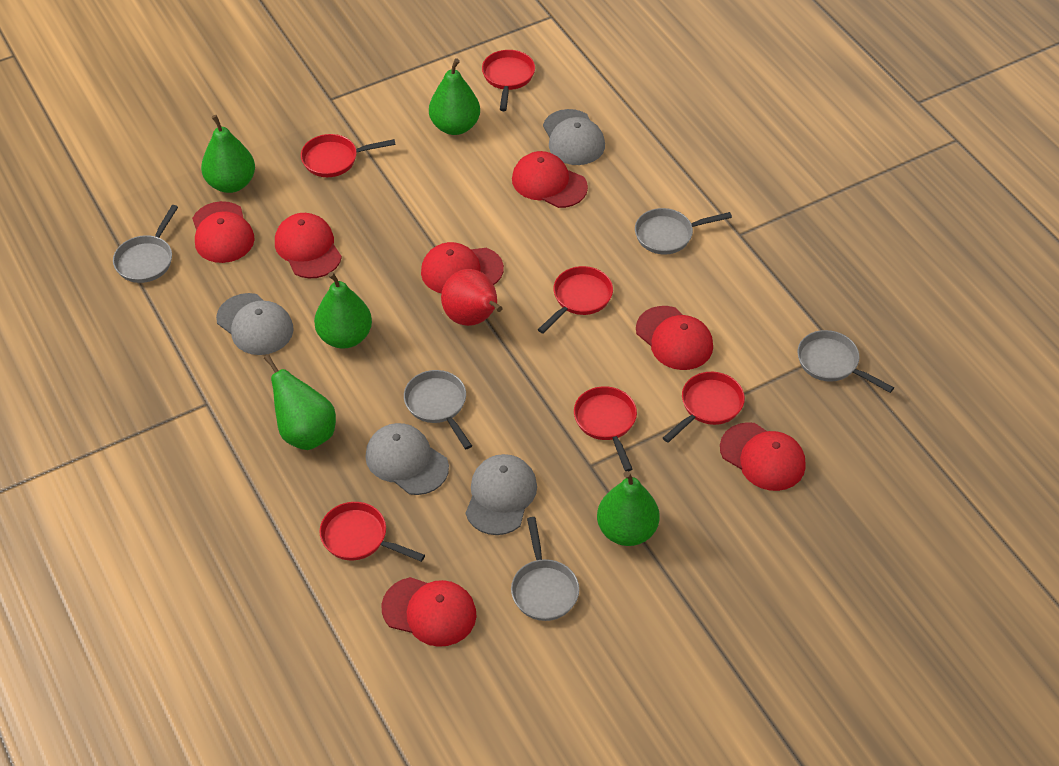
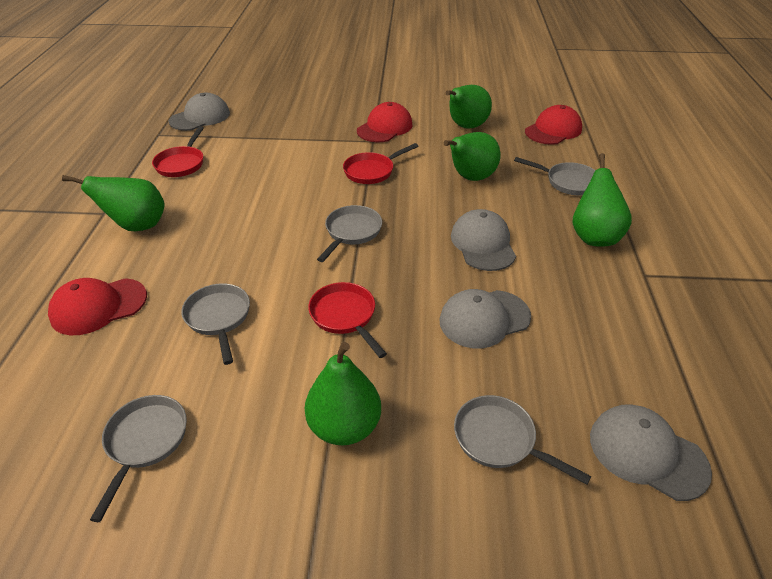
red cap: [192,201,255,263] [275,213,342,278] [381,577,476,647] [421,242,504,293] [512,151,588,208] [636,306,713,370] [720,422,806,491] = 7 -> [48,278,147,335] [357,102,412,142] [525,105,582,145] = 3
red pan: [301,134,396,177] [319,502,425,562] [482,50,535,111] [538,266,613,333] [574,386,637,471] [663,372,745,443] = 6 -> [152,126,204,177] [308,282,387,358] [343,143,418,184] = 3
red pear: [441,269,502,326] = 1 -> none = 0

